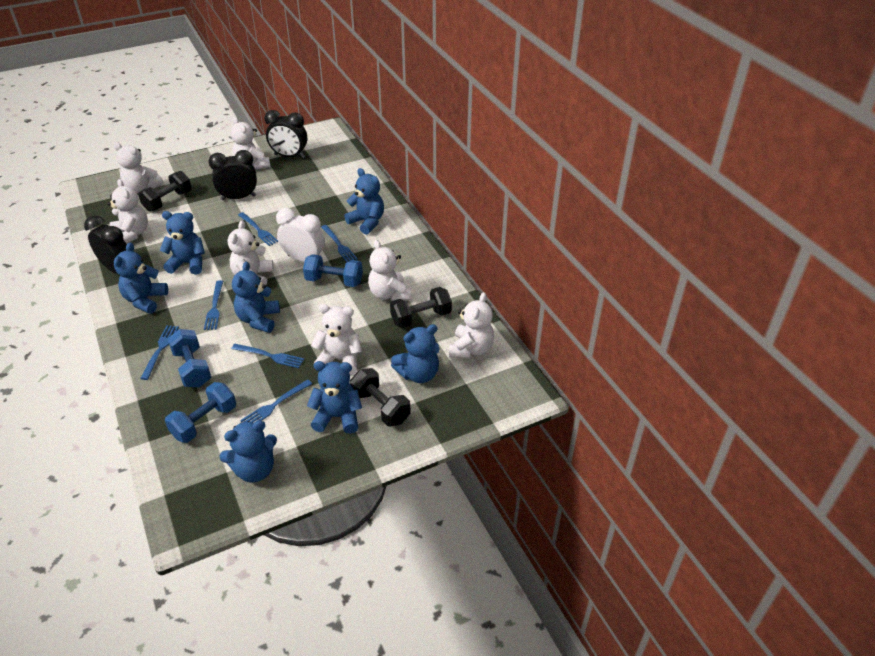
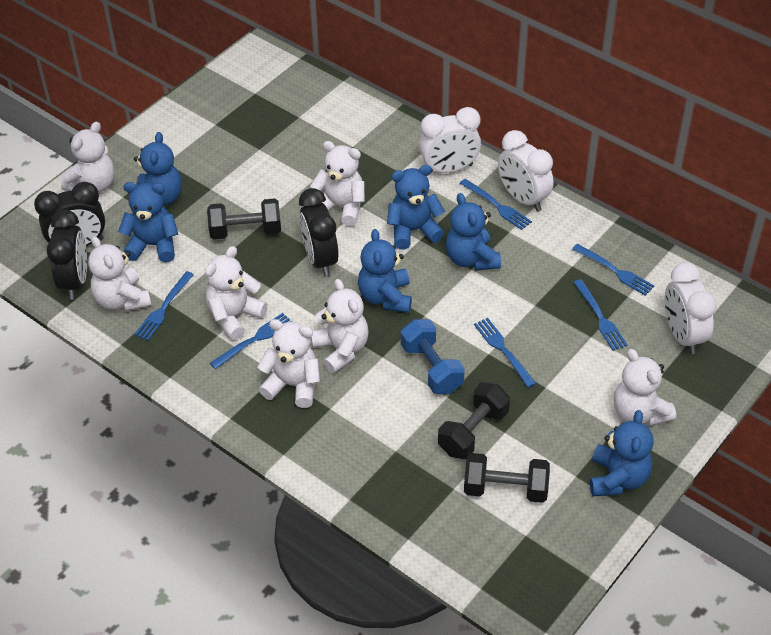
blue dumbbell: [165,382,236,443] [168,329,211,387] [303,254,363,287] = 3 -> [401,319,465,394] = 1
blue teddy bear: [114,242,168,314] [159,211,205,275] [219,421,277,482] [232,262,280,333] [307,361,362,434] [344,168,384,235] [391,324,440,383] = 7 -> [118,182,178,262] [134,132,182,205] [358,229,412,313] [387,165,445,249] [446,193,501,271] [590,410,654,496] = 6
white clock: [276,208,325,262] = 1 -> [419,107,481,173] [498,130,554,212] [665,262,716,355] = 3

